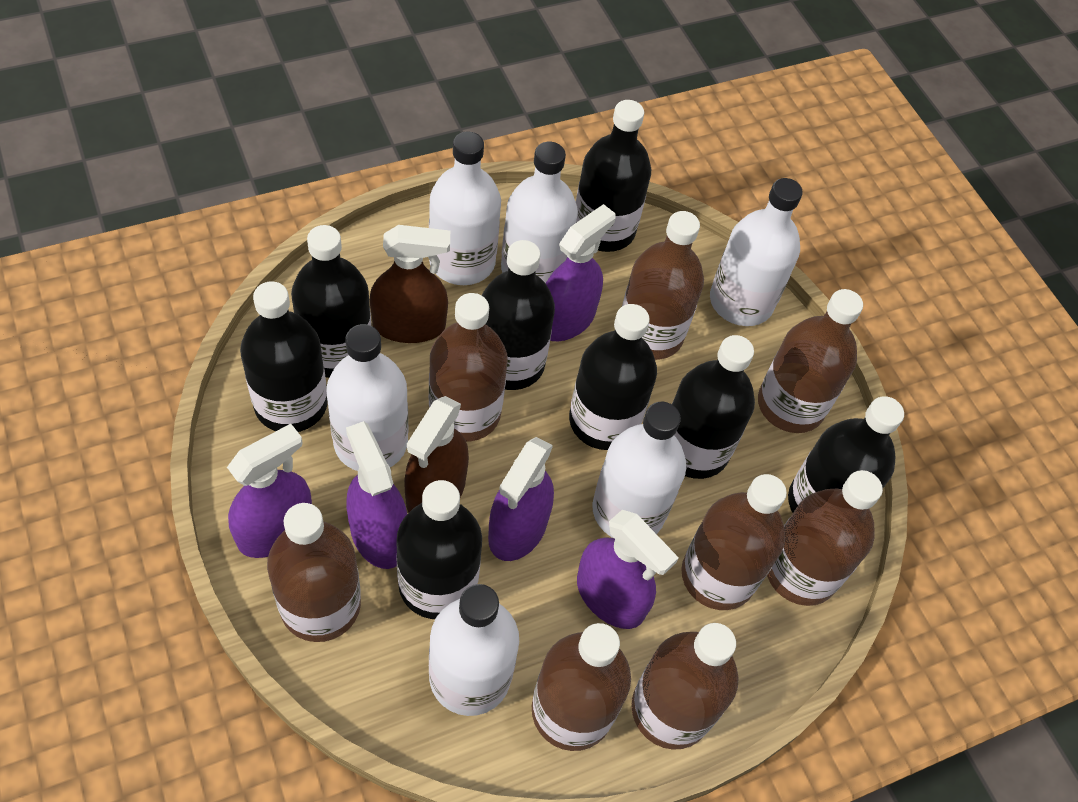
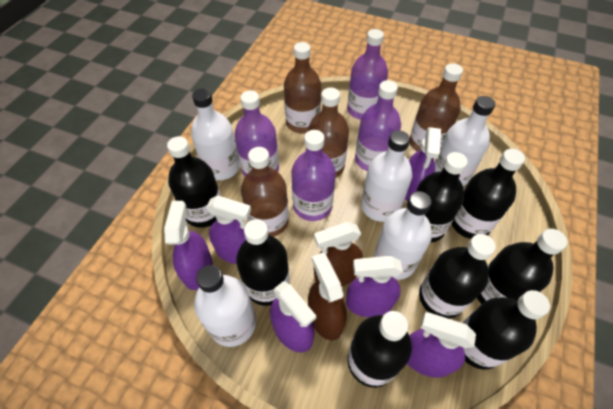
brown bottle: [267,503,361,642] [429,293,508,442] [532,623,631,751] [622,211,704,360] [631,623,739,750] [681,474,787,610] [758,289,863,433] [767,470,883,606] = 8 -> [241,147,289,237] [284,42,321,134] [308,87,349,178] [410,63,463,152] = 4
purple bottle: none = 0 -> [234,90,279,176] [291,130,336,221] [347,29,388,120] [355,80,401,171] = 4
purple spray bottle: [227,424,312,558] [346,421,407,569] [488,437,554,561] [545,204,616,341] [577,510,679,629] = 5 -> [164,201,213,290] [206,195,251,264] [270,281,316,353] [346,256,403,317] [405,127,441,201] [407,312,476,378] = 6
white bottle: [326,324,408,471] [429,132,501,285] [429,584,519,716] [501,142,578,283] [592,402,686,538] [710,178,803,326] = 6 -> [191,88,240,180] [194,265,256,347] [361,130,412,222] [374,191,432,280] [435,96,495,186] = 5

